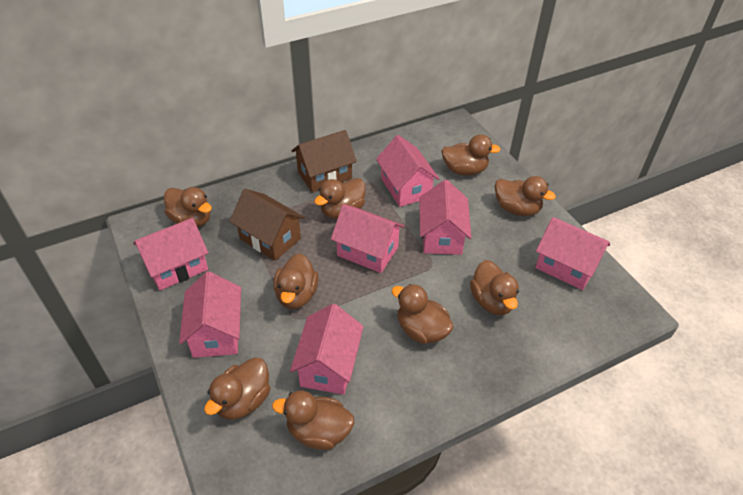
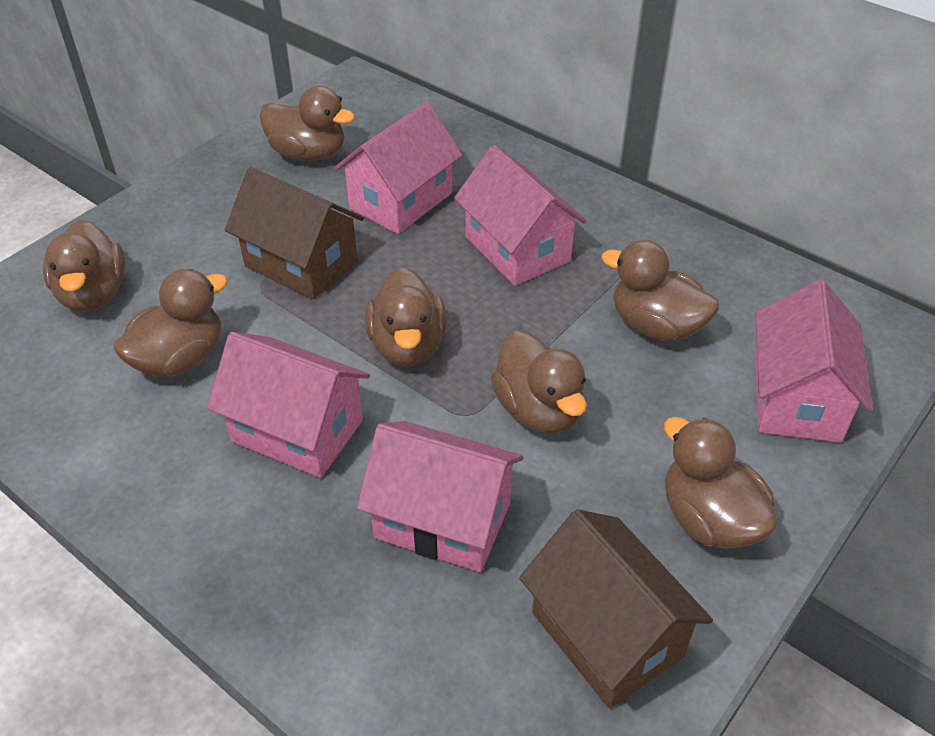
brown duck: [164,187,212,227] [204,357,270,420] [272,391,355,450] [273,253,319,309] [314,178,366,219] [391,284,454,344] [441,134,501,175] [470,260,519,315] [495,176,556,216] = 9 -> [43,220,126,311] [113,269,228,378] [259,86,355,161] [365,267,447,366] [491,331,587,433] [601,240,719,342] [664,417,778,549] = 7
pink house: [133,218,208,290] [179,271,241,358] [290,304,364,395] [331,204,405,273] [376,135,440,207] [419,180,471,255] [535,217,610,290] = 7 -> [207,332,370,478] [334,102,462,234] [357,421,523,572] [454,145,587,286] [755,280,873,443] = 5

